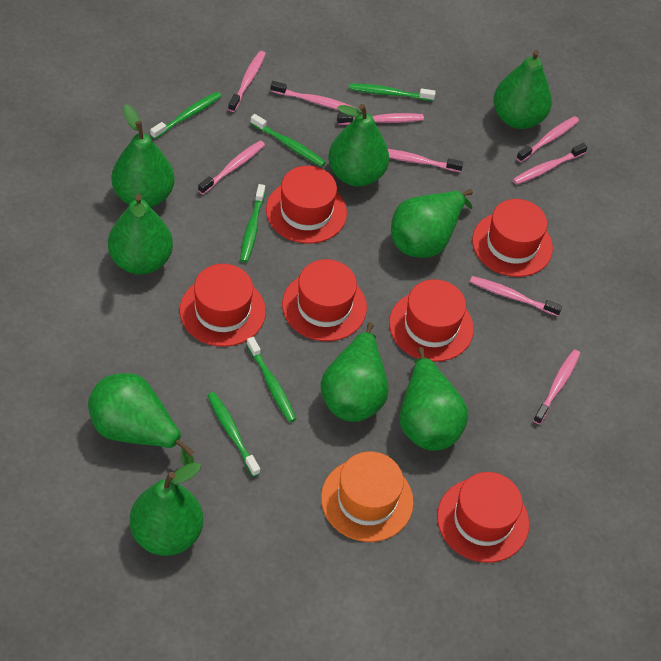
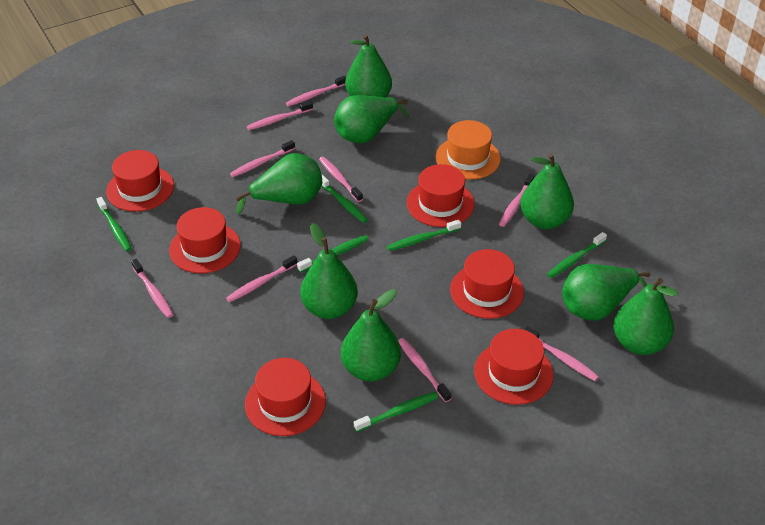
green pear: [88,373,194,466] [108,194,173,275] [111,104,175,207] [130,462,203,556] [320,323,389,422] [328,104,389,186] [391,189,473,258] [399,347,468,451] [493,50,552,129] = 9 -> [236,153,322,214] [300,223,358,319] [334,95,409,143] [341,289,401,381] [345,34,392,97] [520,153,574,229] [562,264,650,321] [613,278,678,355] = 8

